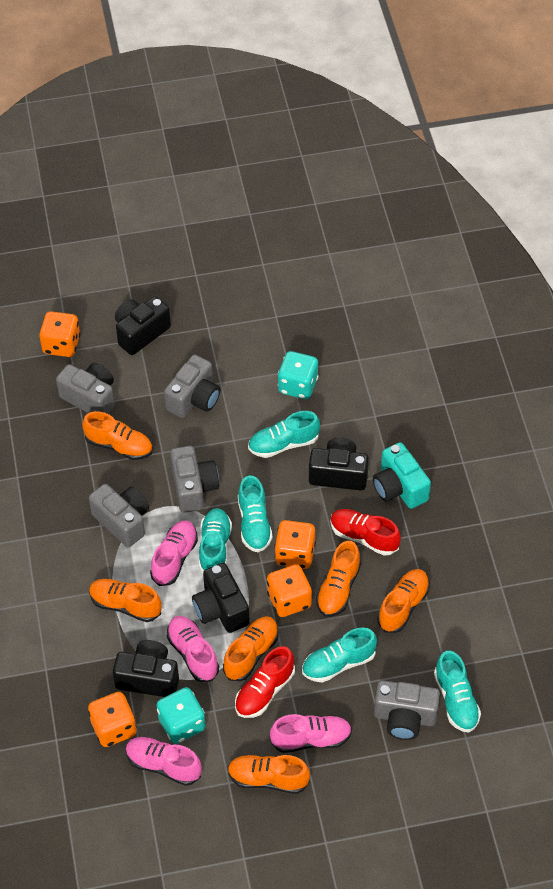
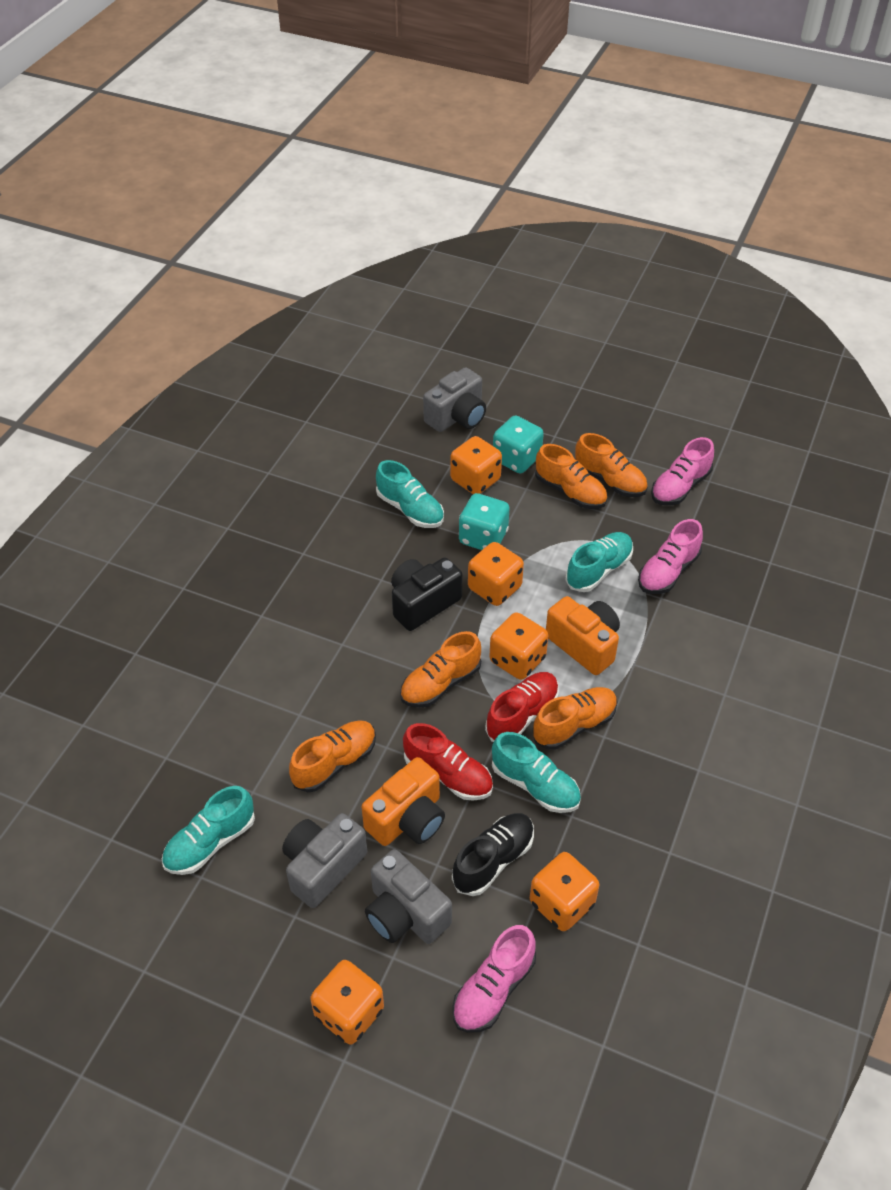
black camera: [113,640,179,697] [115,297,171,355] [192,563,250,633] [309,437,369,491] = 4 -> [391,557,462,631] = 1
black shoe: none = 0 -> [452,813,534,896] = 1
grey camera: [56,363,115,414] [89,484,149,547] [164,355,220,418] [170,446,219,513] [374,680,440,740] = 5 -> [282,813,367,908] [365,849,452,944] [423,367,486,432] = 3
orange camera: none = 0 -> [362,757,445,846] [546,596,620,675] = 2
orange dice: [39,311,80,357] [88,692,136,747] [267,564,312,617] [275,520,316,569] = 4 -> [310,960,384,1045] [450,436,502,494] [468,542,524,606] [490,612,548,680] [530,852,599,931] = 5
orange shoe: [82,411,153,460] [89,579,162,622] [223,616,279,681] [228,755,310,794] [316,541,361,617] [377,569,430,633] = 6 -> [289,720,376,792] [400,631,481,708] [533,687,618,750] [535,444,607,509] [575,433,648,497] = 5
pink shoe: [126,737,202,786] [150,520,198,586] [167,616,219,682] [270,714,352,753] = 4 -> [452,925,536,1033] [638,519,703,594] [651,437,714,505] = 3
turquoise camera: [373,442,431,509] = 1 -> none = 0
turquoise shoe: [199,508,232,573] [238,475,272,552] [248,411,320,458] [302,627,377,683] [434,651,481,733] = 5 -> [162,786,255,875] [376,460,444,528] [492,732,581,813] [565,532,633,592] = 4

